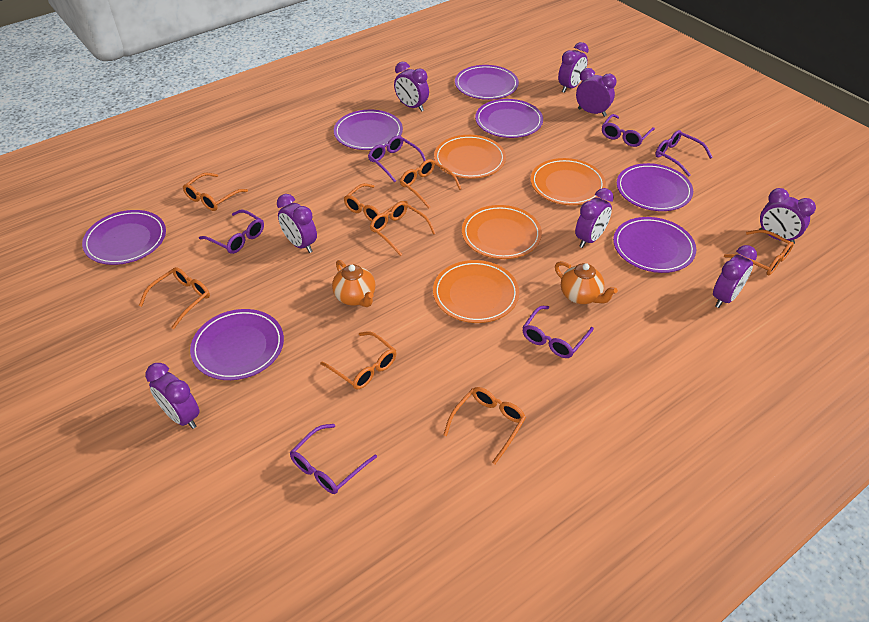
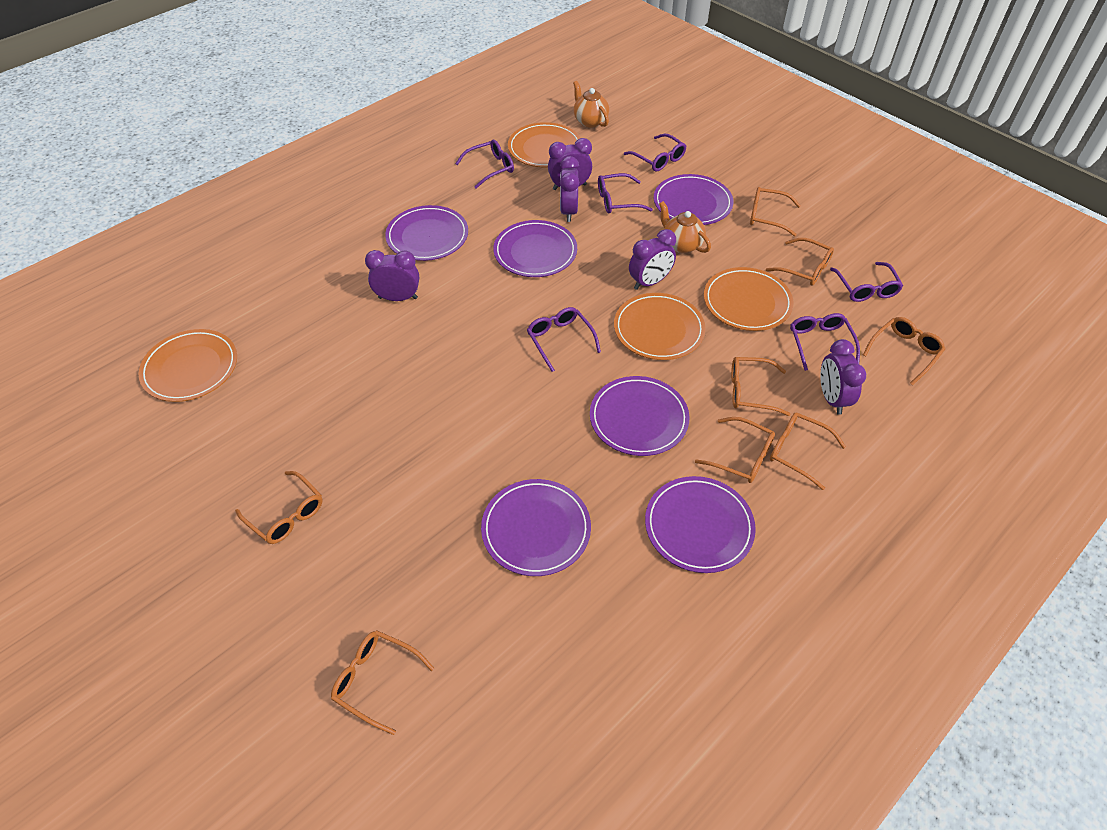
purple clock: [145,363,200,429] [277,194,317,253] [394,62,429,112] [558,42,589,93] [575,188,614,248] [576,68,617,117] [713,245,757,308] [759,188,816,244] = 8 -> [365,250,419,301] [548,138,592,190] [560,156,579,222] [629,229,676,290] [820,339,866,415] = 5
purple plate: [82,210,166,265] [190,309,284,380] [334,110,403,150] [455,65,519,100] [475,99,543,138] [613,217,696,273] [617,163,693,211] = 7 -> [385,205,468,261] [481,479,591,576] [493,220,577,277] [590,376,689,456] [645,476,756,573] [654,174,733,225] = 6

